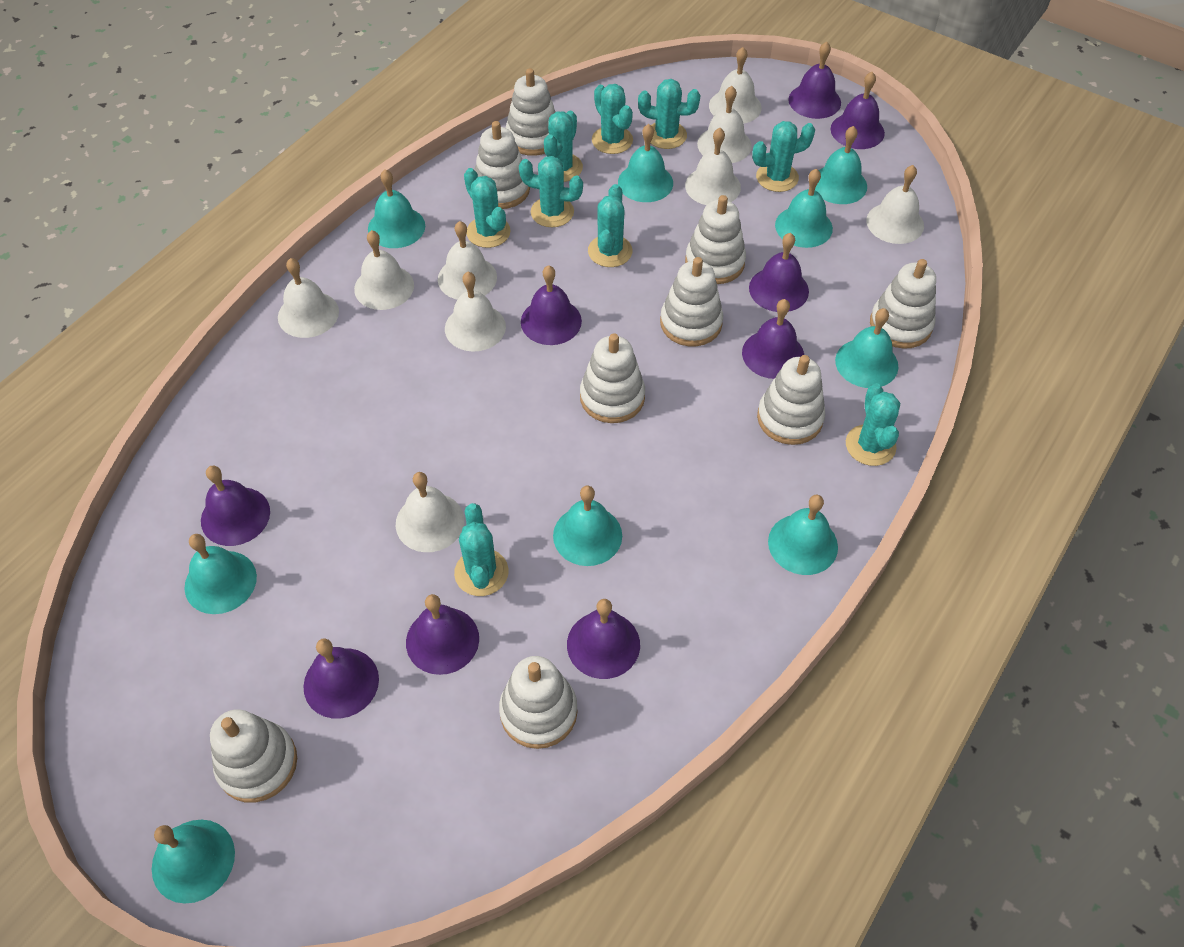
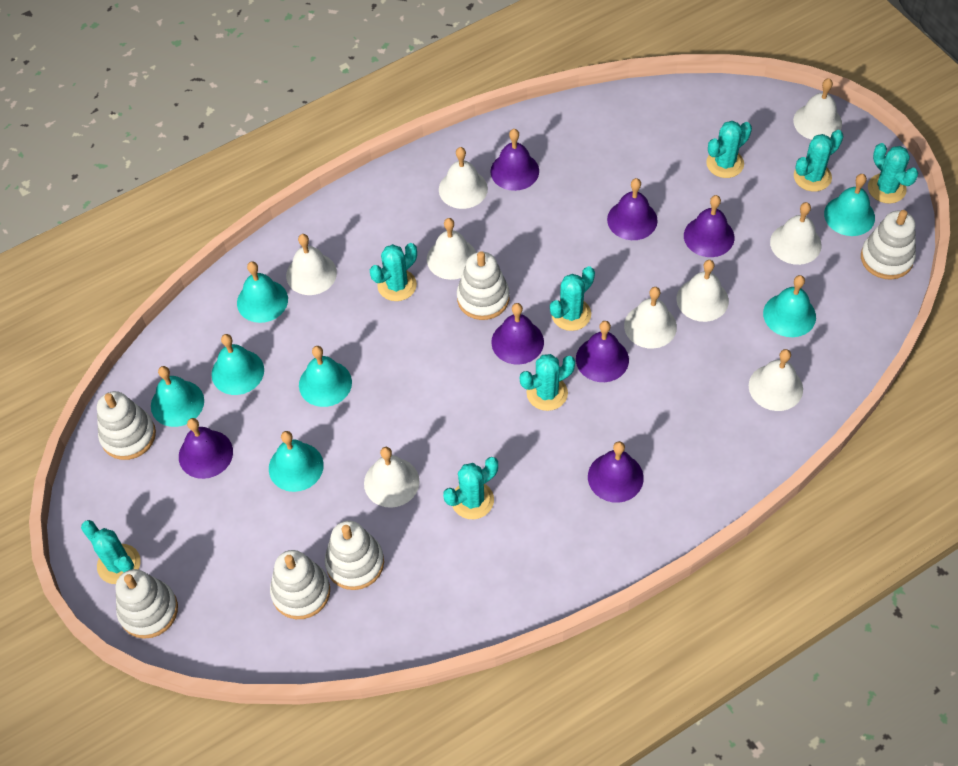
purple bell: [201,466,270,546] [303,638,379,719] [406,594,479,675] [521,265,582,345] [567,599,640,679] [742,299,804,379] [749,233,809,312] [788,42,841,119] [831,72,885,149] = 9 -> [179,418,233,479] [490,129,539,191] [491,303,544,365] [576,321,629,382] [588,441,644,503] [607,178,658,240] [684,195,735,257] = 7
turquoise bell: [152,820,235,904] [185,534,257,614] [368,169,425,248] [553,486,622,566] [618,124,673,202] [768,495,838,575] [775,169,833,248] [815,126,867,204] [835,308,898,388] = 9 -> [151,366,204,427] [211,334,264,395] [237,261,288,323] [269,431,324,492] [299,346,352,407] [763,275,816,337] [824,174,875,236] = 7
turquoise cactus: [454,503,509,596] [464,168,511,248] [519,156,583,227] [544,111,583,182] [588,184,632,267] [592,84,633,154] [638,79,700,149] [752,121,815,192] [846,383,900,466] = 9 -> [81,520,141,584] [370,243,417,301] [443,457,498,519] [520,354,575,411] [550,266,595,331] [706,121,752,178] [794,130,843,191] [868,143,918,203] = 8
white stacking toy: [210,709,297,803] [474,121,530,209] [499,656,578,749] [506,68,556,156] [580,333,645,423] [660,257,723,346] [685,195,746,284] [757,355,825,445] [870,259,936,349] = 9 -> [97,391,156,460] [116,569,178,639] [270,550,330,619] [325,521,384,590] [457,251,509,320] [861,210,916,280] = 6

